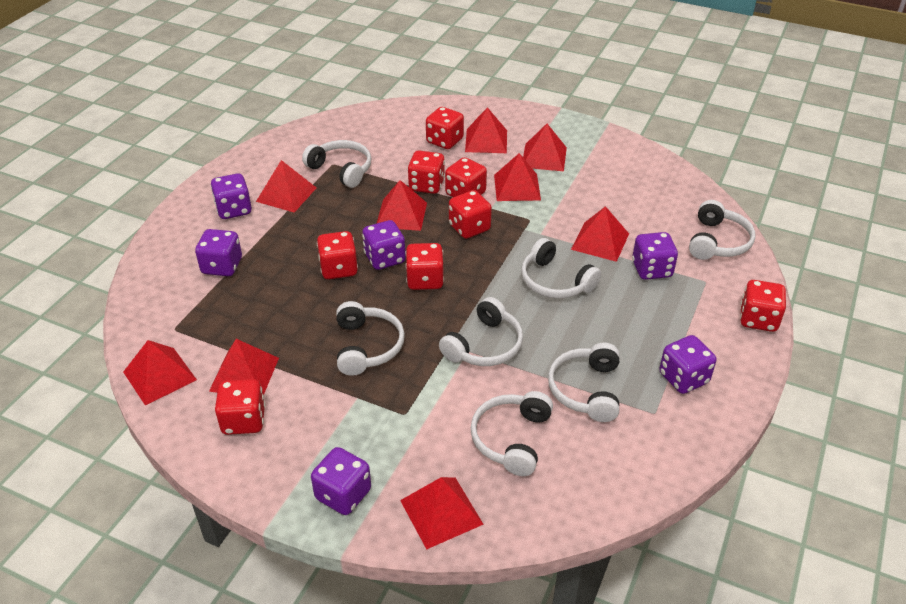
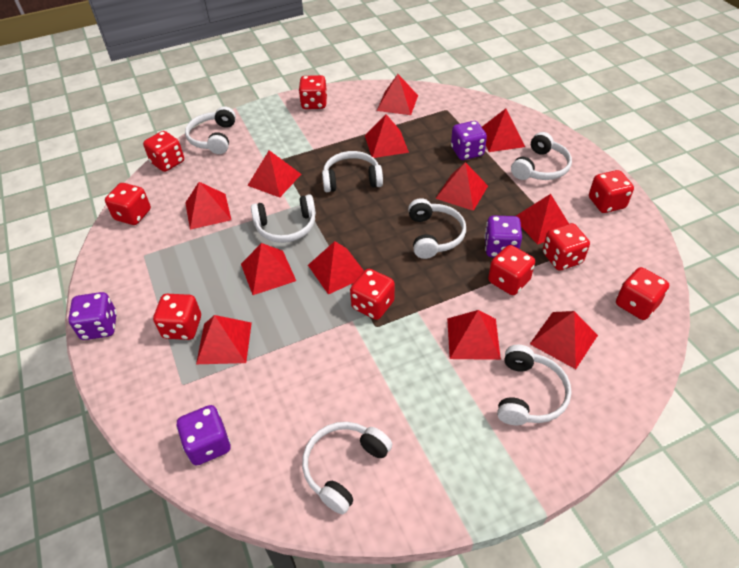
purple dice: [195,229,242,276] [211,173,252,219] [311,447,371,515] [362,220,406,270] [632,232,678,280] [659,335,716,394] = 6 -> [68,292,117,340] [176,405,231,465] [451,121,487,160] [484,216,522,257] = 4
red dice: [215,379,265,435] [317,231,358,279] [405,243,444,290] [408,151,445,194] [426,107,464,149] [445,157,487,197] [449,190,492,239] [740,280,786,332] = 8 -> [105,183,151,225] [143,131,184,172] [153,294,201,340] [299,75,327,109] [350,269,395,320] [488,245,535,295] [543,223,590,271] [589,170,634,213] [616,267,669,320] = 9
red pyramid: [123,340,197,405] [209,339,279,395] [256,160,317,213] [376,180,427,231] [400,477,484,549] [465,107,507,153] [494,153,541,201] [523,124,567,171] [571,206,629,262] = 9 -> [185,182,231,230] [196,315,252,364] [241,243,296,295] [247,150,301,198] [308,241,364,295] [365,114,409,158] [377,74,418,115] [435,162,488,211] [447,310,501,360] [482,109,525,152] [516,194,569,245] [530,311,598,369] = 12

